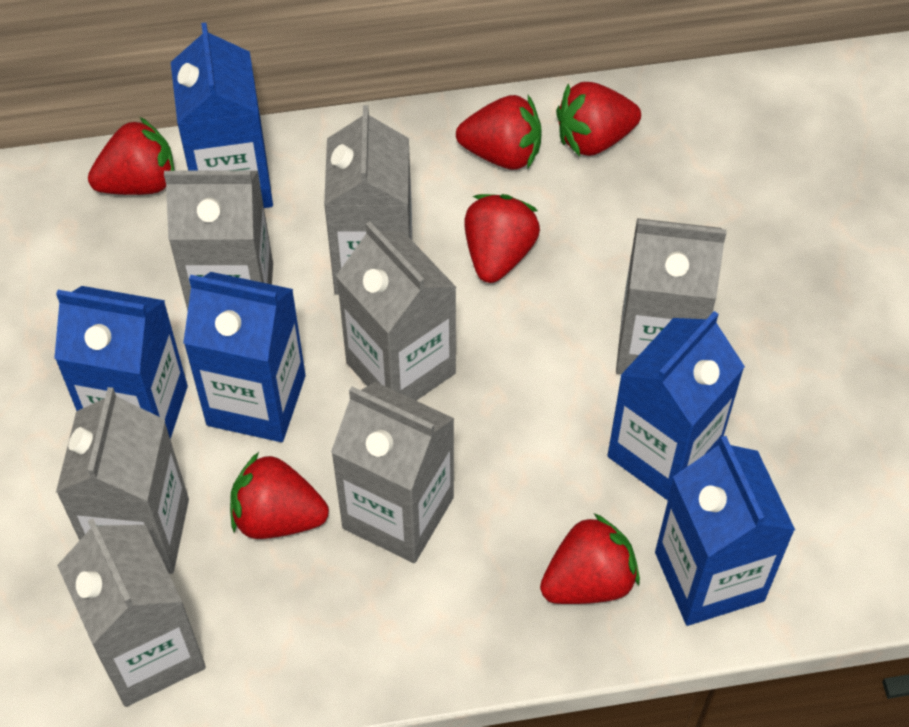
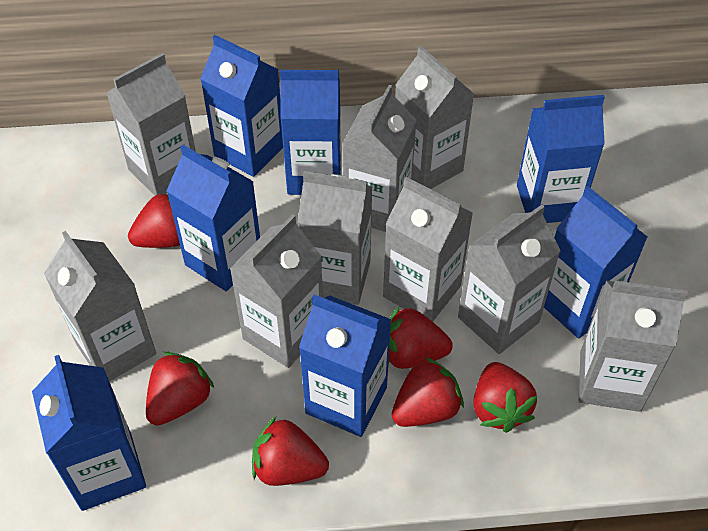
blue carton: [54,286,188,439] [171,22,273,208] [183,272,306,442] [607,311,745,500] [655,436,795,626] = 5 -> [32,355,146,511] [167,145,260,291] [200,35,283,177] [280,70,341,195] [299,294,391,437] [517,95,605,223] [544,186,647,339] = 7
grey carton: [56,387,189,574] [57,518,206,707] [164,170,273,311] [324,105,412,295] [331,382,455,563] [336,221,457,401] [616,218,727,374] = 7 -> [44,231,156,382] [107,53,196,196] [229,214,323,368] [297,171,372,305] [342,85,417,232] [383,177,473,322] [395,46,474,189] [458,205,561,354] [579,281,688,412] = 9

